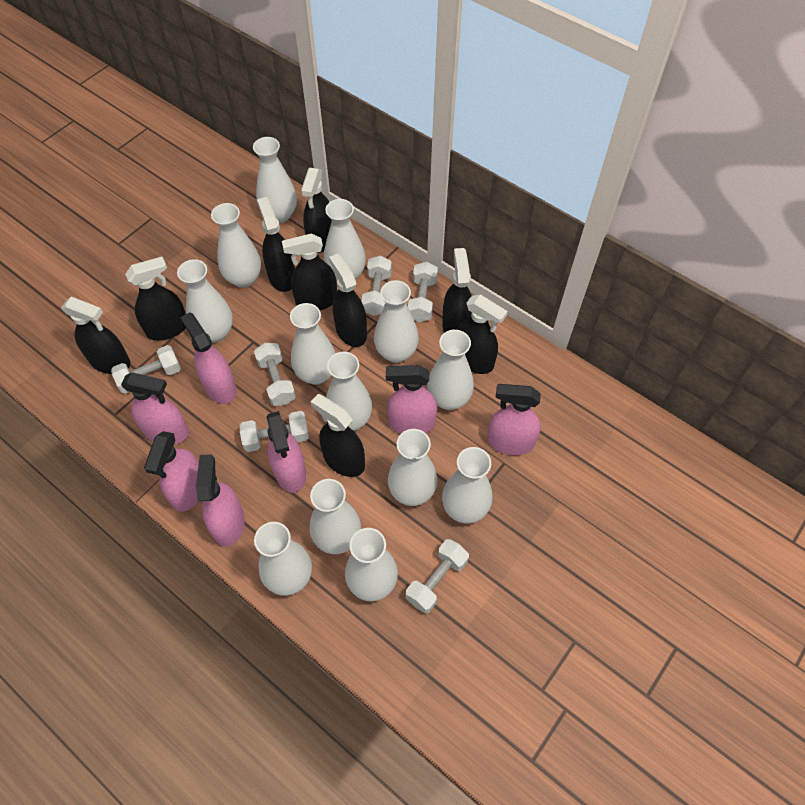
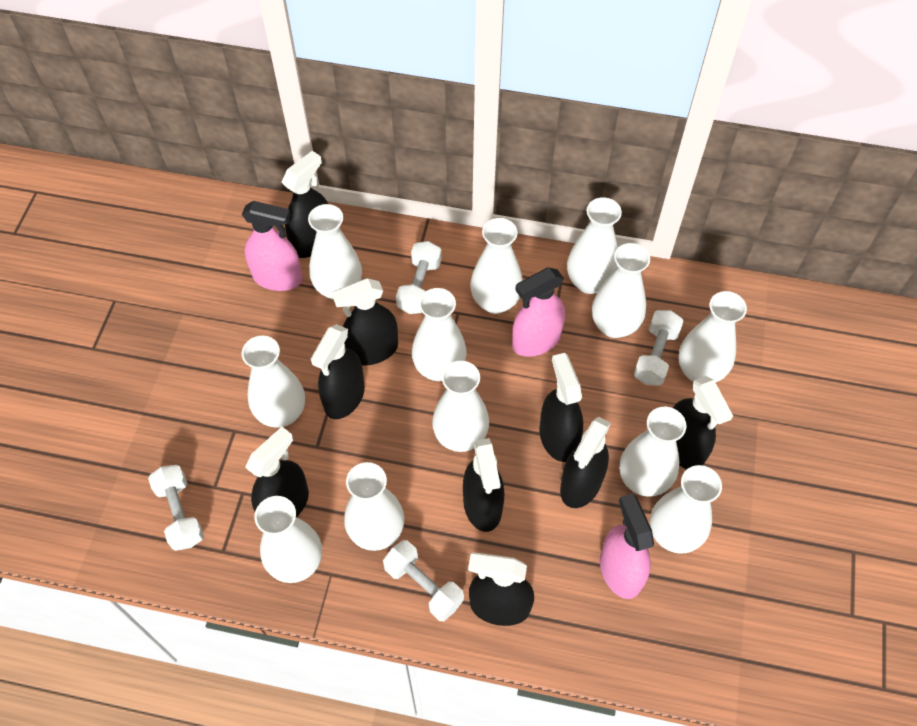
pink spray bottle: [121,372,189,444] [144,431,199,512] [181,313,237,404] [196,454,245,547] [267,411,306,493] [386,365,437,434] [487,384,541,455] = 7 -> [242,201,303,291] [512,268,565,357] [600,494,654,599] = 3
white dumbbell: [111,345,181,394] [240,411,309,452] [254,343,296,406] [361,256,392,316] [406,539,469,614] [408,262,438,322] = 6 -> [148,465,204,551] [383,540,464,621] [396,241,442,314] [634,310,684,386] = 4
white vase: [177,259,233,343] [211,203,261,288] [253,137,297,223] [254,522,312,596] [290,303,336,385] [310,479,361,554] [324,199,366,280] [326,352,372,431] [345,528,398,601] [374,280,419,363] [388,429,437,506] [427,330,474,410] [442,447,492,524] = 13 -> [242,336,305,428] [254,496,322,583] [308,204,362,300] [344,462,404,551] [412,288,467,381] [432,361,489,452] [470,218,523,314] [567,197,622,294] [592,243,650,338] [620,407,686,497] [650,465,722,554] [678,291,747,383] = 12

